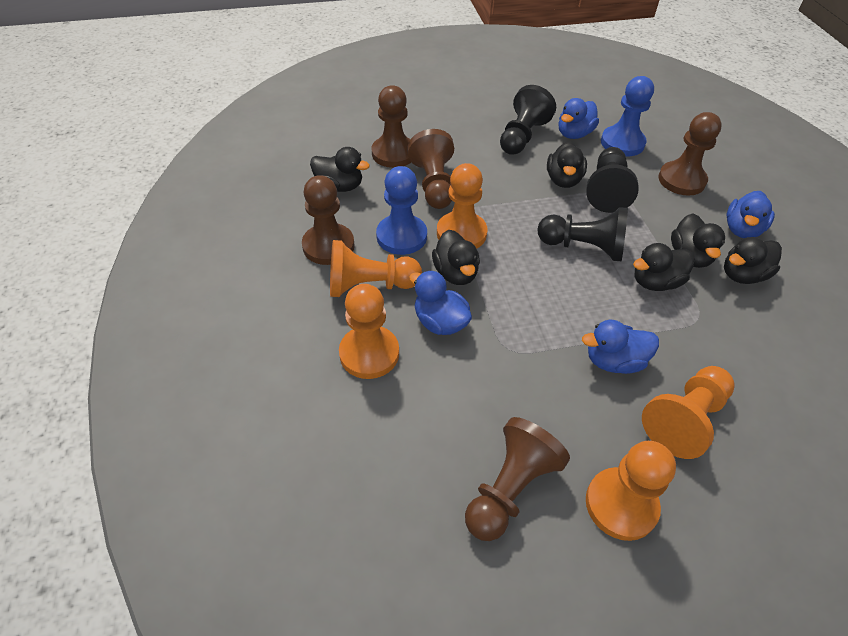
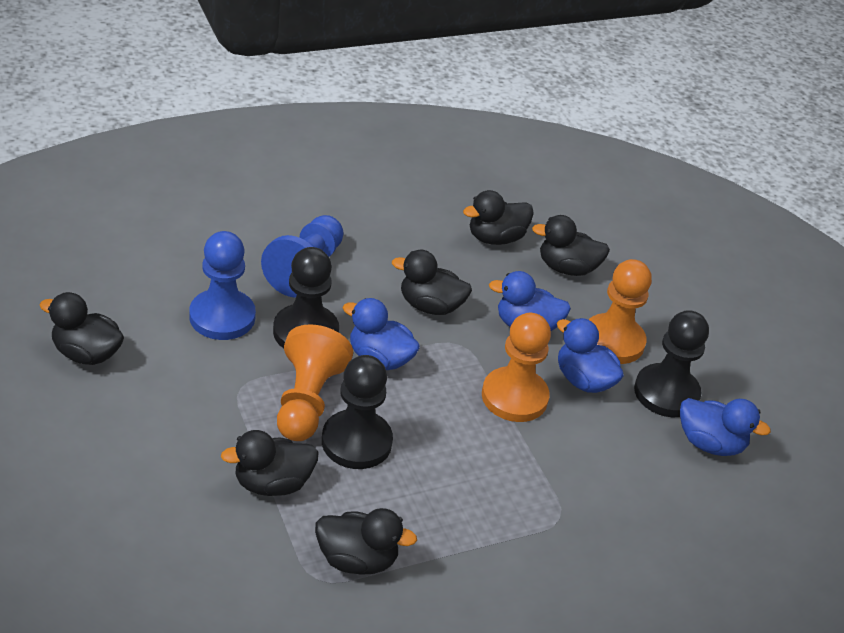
brown pawn: [302,175,355,265] [372,85,411,168] [407,129,454,209] [465,417,570,541] [658,112,722,195] = 5 -> none = 0
orange pawn: [330,240,422,297] [339,284,399,379] [437,163,487,249] [586,441,676,541] [642,366,735,459] = 5 -> [277,324,353,441] [482,313,551,422] [589,259,652,364] = 3

